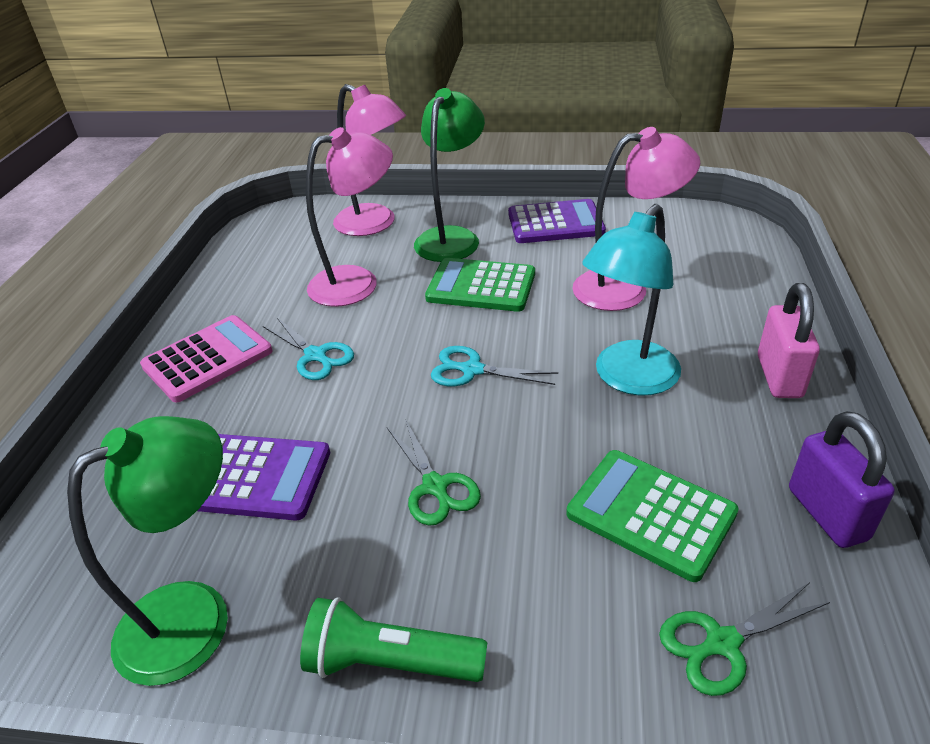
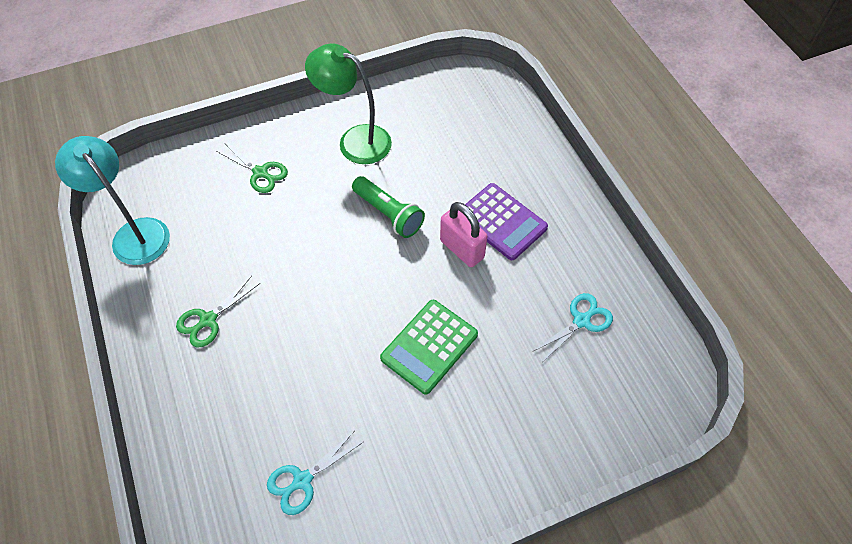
green calculator: [425,258,535,312] [566,450,739,582] = 2 -> [380,300,478,394] = 1
green lamp: [67,416,228,686] [414,88,485,262] = 2 -> [305,44,392,164] = 1
pink calculator: [140,315,272,402] = 1 -> none = 0
pink lamp: [306,127,393,307] [333,84,406,236] [572,127,700,311] = 3 -> none = 0
purple calculator: [197,434,330,521] [508,199,606,243] = 2 -> [465,183,548,260] = 1
purple padlock: [789,411,895,548] = 1 -> none = 0

